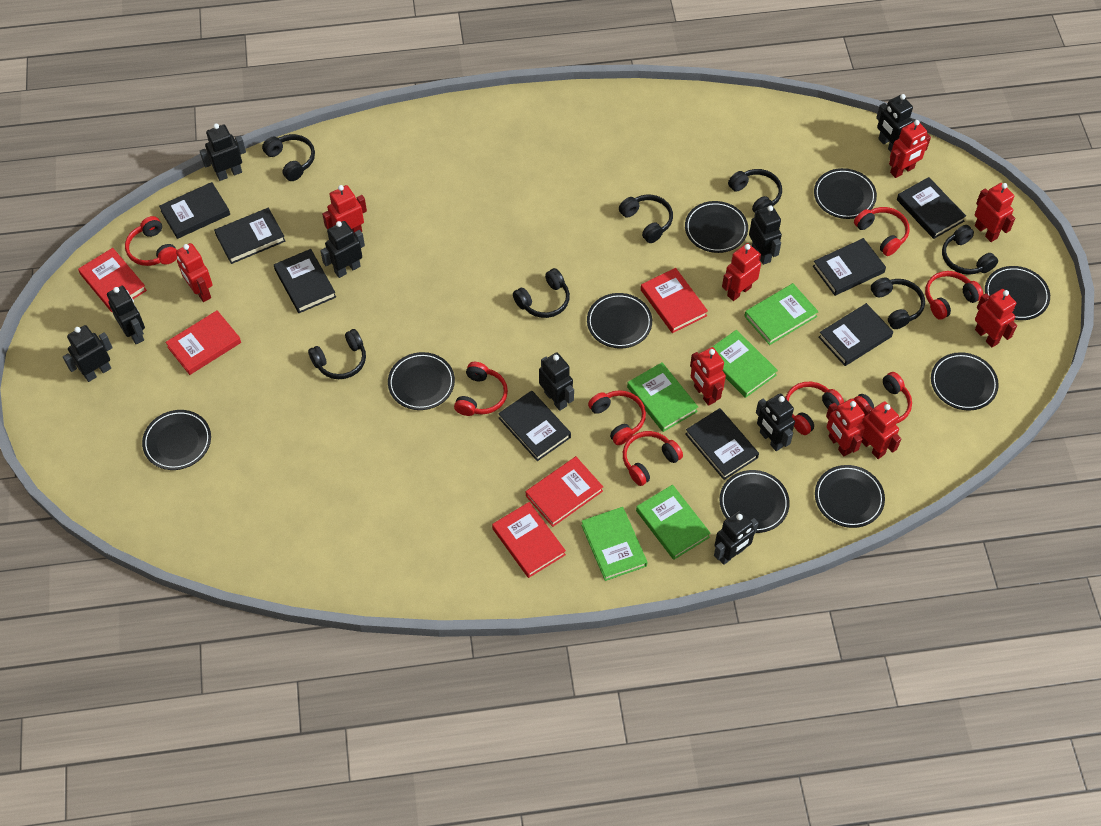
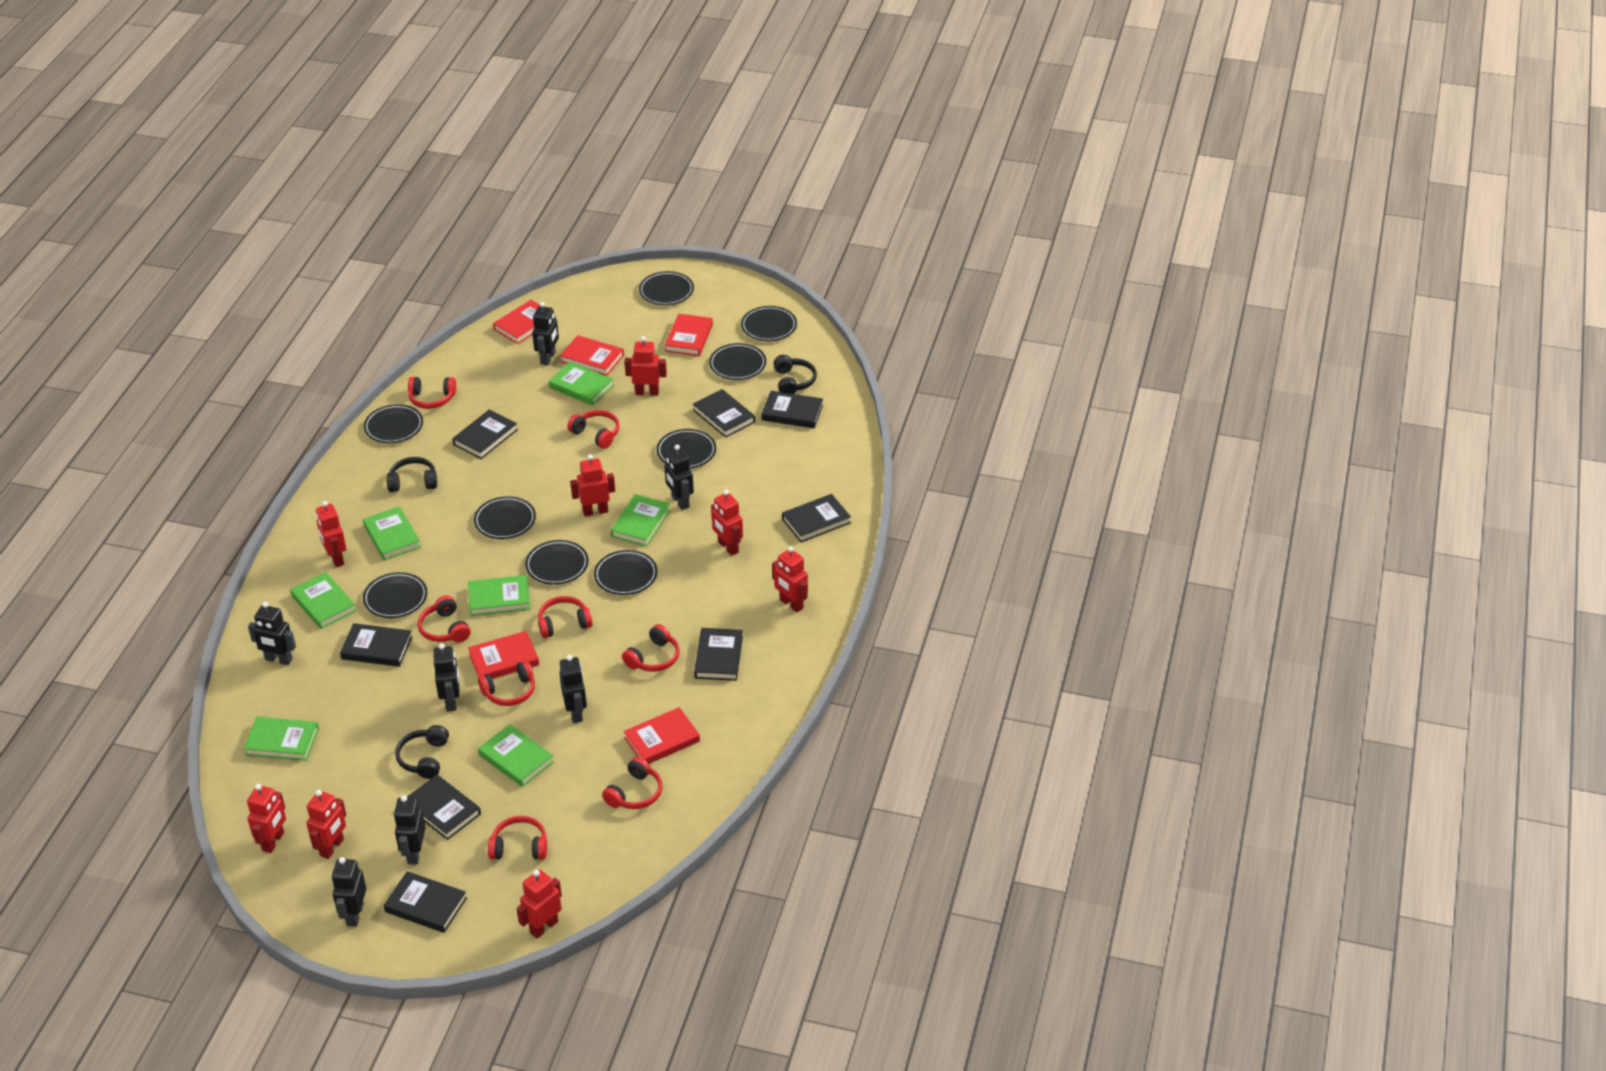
black headphones: [262,134,315,181] [308,329,366,379] [513,268,570,318] [619,195,673,243] [728,169,782,213] [871,277,925,329] [942,225,998,275] = 7 -> [387,457,437,492] [395,725,449,779] [774,355,817,394] = 3
black robot: [63,325,112,382] [107,286,145,344] [200,123,246,181] [320,221,365,278] [539,352,574,411] [714,510,758,565] [749,205,782,265] [756,393,795,451] [876,94,913,152] = 9 -> [248,602,296,665] [332,857,366,927] [394,795,425,864] [433,643,460,711] [532,302,559,366] [559,655,587,723] [664,444,694,510] = 7
green book: [581,507,647,581] [627,362,698,432] [636,485,711,560] [712,330,778,398] [744,283,819,345] = 5 -> [243,717,319,761] [290,572,357,629] [363,506,421,560] [468,575,530,616] [478,724,554,787] [549,362,614,405] [611,494,671,547] = 7
red robot: [176,243,213,302] [322,185,367,235] [690,347,726,406] [722,243,761,301] [826,399,865,457] [862,401,901,459] [889,120,931,178] [975,183,1015,242] [975,289,1017,347] = 9 -> [247,784,286,853] [306,790,346,859] [316,501,346,567] [516,869,562,939] [570,454,615,516] [625,336,667,396] [711,490,743,556] [772,546,808,612] = 8

